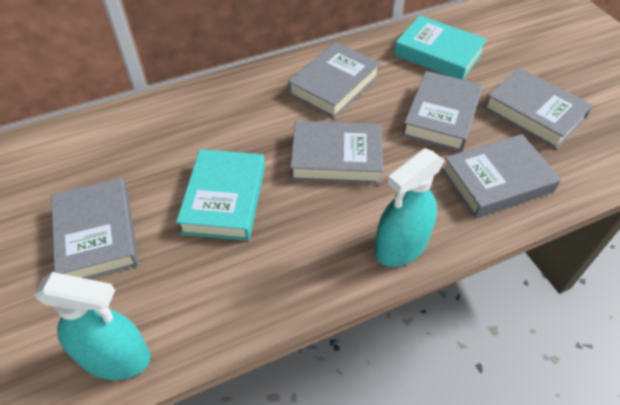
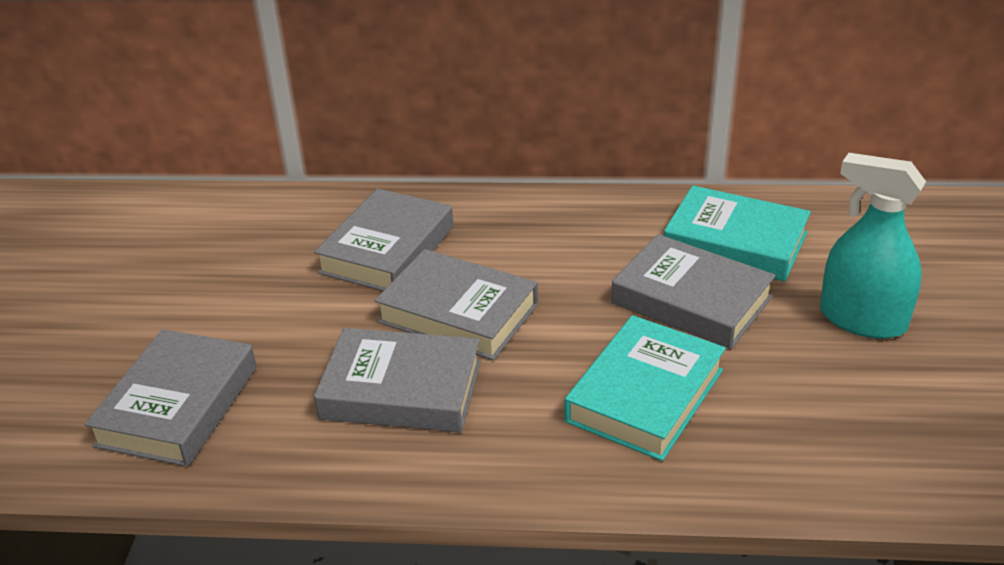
grey book: [51,178,139,279] [288,42,381,118] [290,121,383,184] [402,71,483,152] [441,134,561,218] [484,68,593,149] = 6 -> [84,329,257,467] [314,188,453,291] [314,328,481,433] [375,249,538,360] [611,234,776,349] = 5
turquoise spray bottle: [34,272,151,380] [374,148,445,267] = 2 -> [820,153,926,339] = 1

